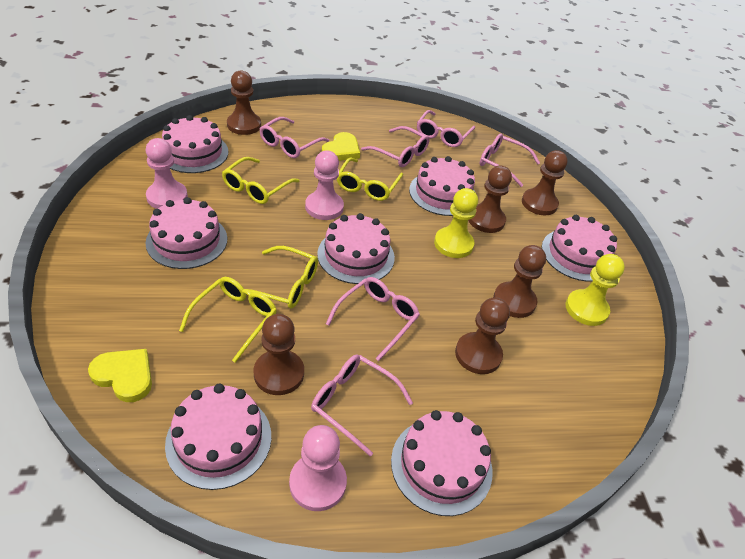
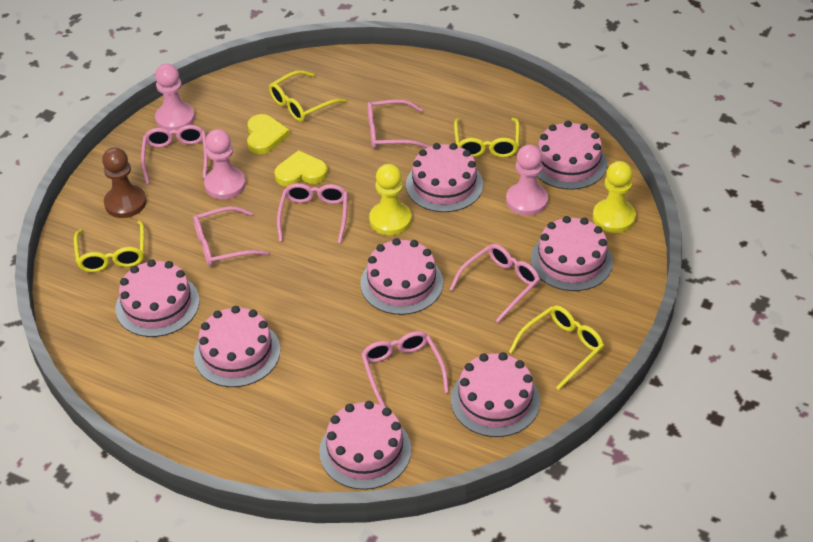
brown pawn: [227,70,261,135] [254,314,304,395] [455,297,510,374] [468,165,512,233] [493,245,546,318] [522,150,568,216] = 6 -> [102,147,146,218] = 1
pink cake: [146,197,227,269] [162,115,228,173] [165,383,271,490] [317,213,395,284] [391,410,493,516] [409,156,475,216] [542,215,617,282] = 7 -> [115,259,200,337] [194,306,280,387] [319,401,411,490] [360,238,443,315] [406,143,483,212] [451,352,540,437] [531,216,613,291] [536,121,607,190] = 8

